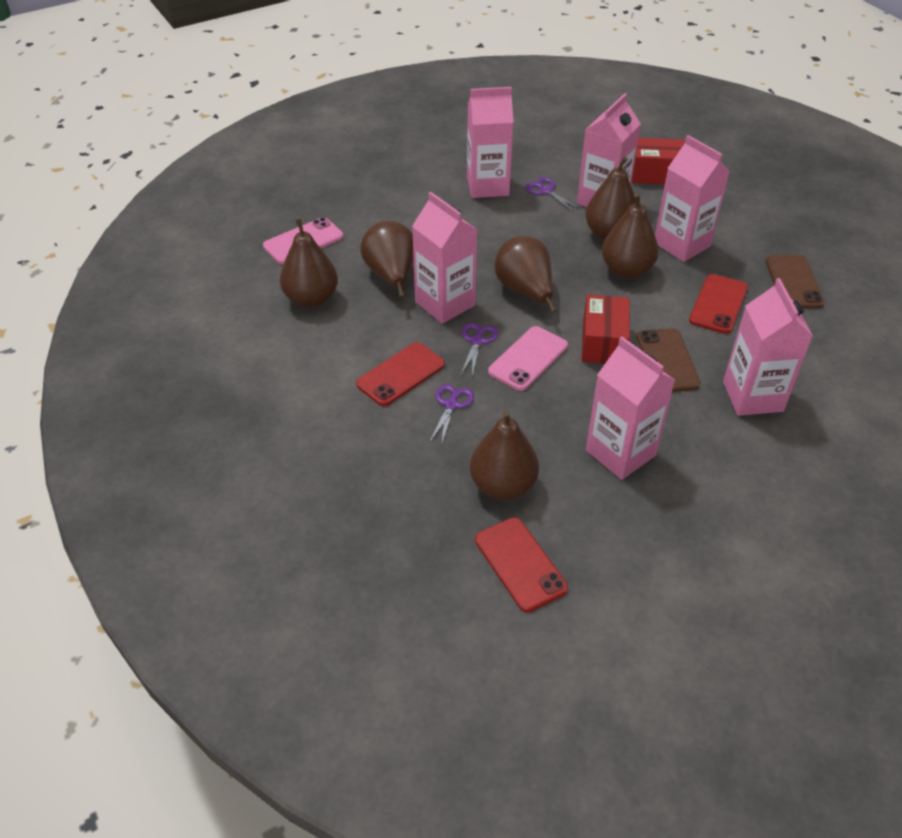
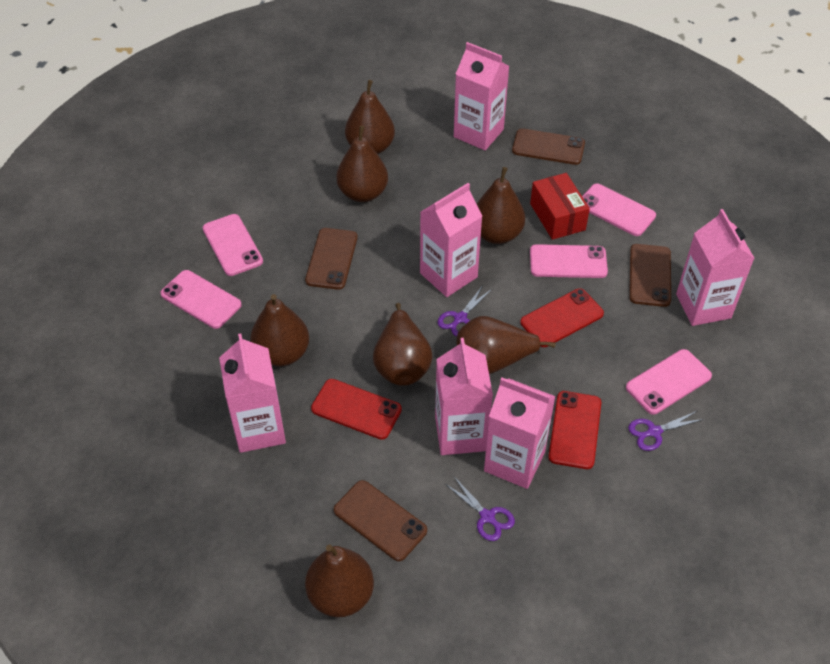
brown pear: [280,218,338,308] [360,221,414,298] [470,410,539,500] [495,236,557,313] [585,156,636,240] [602,193,659,278] = 6 -> [250,294,309,366] [305,544,374,617] [336,126,388,202] [345,80,395,154] [373,303,432,386] [457,316,556,374] [477,167,525,244] = 7
brown phone: [637,328,700,392] [766,255,825,309] = 2 -> [305,228,358,290] [334,480,427,561] [512,128,585,165] [629,244,671,307] = 4
pink phone: [263,217,344,264] [488,326,568,391] = 2 -> [160,270,242,329] [202,214,263,276] [530,244,608,278] [582,183,656,236] [626,349,712,415] = 5
red box: [582,295,630,364] [632,138,685,184] = 2 -> [530,173,590,240] = 1

